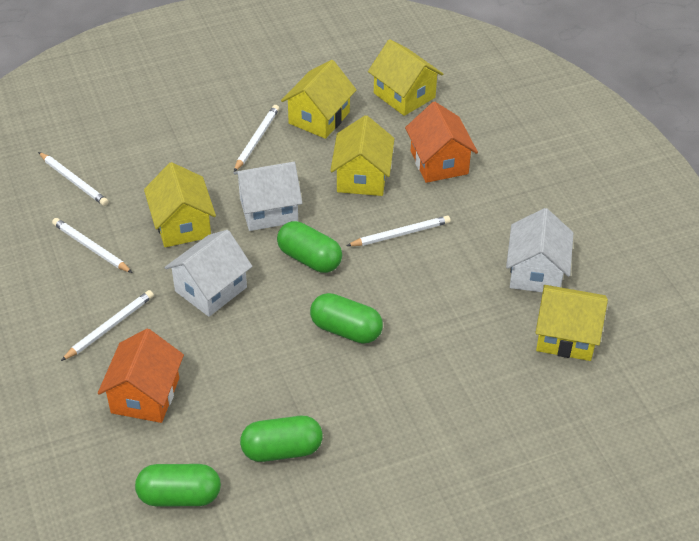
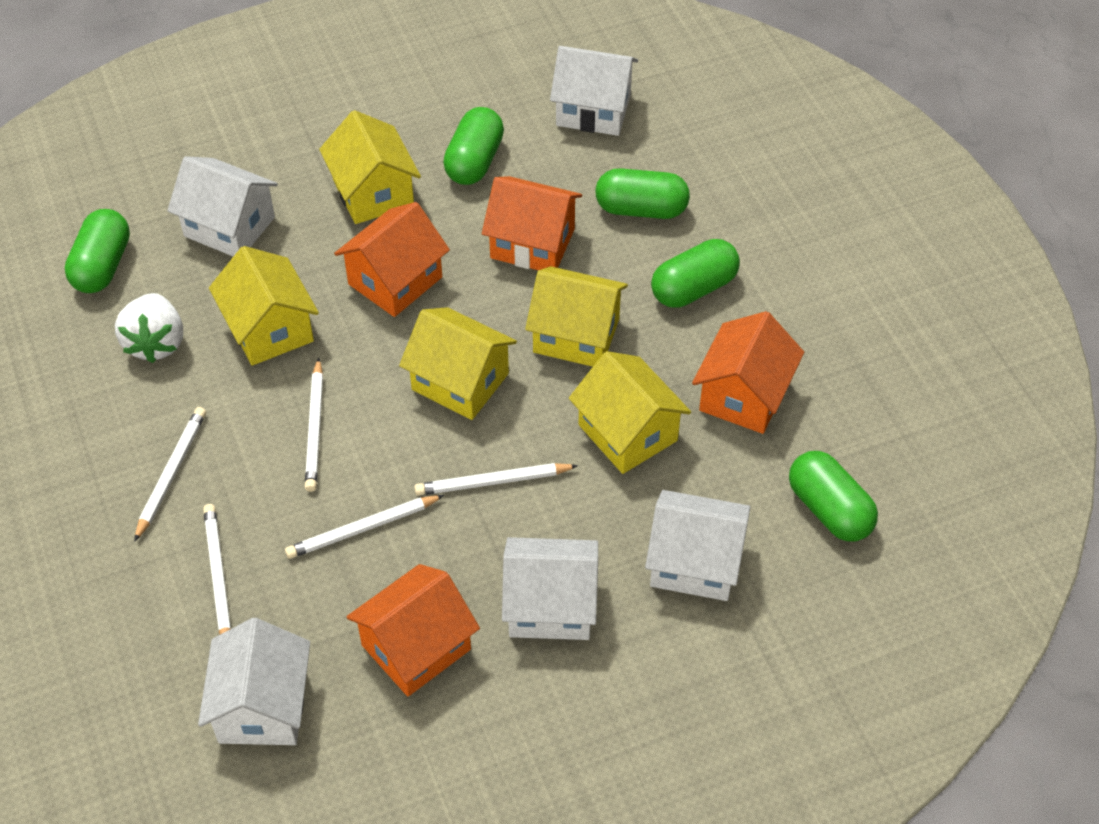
green capsule: [135,464,221,507] [240,416,323,462] [277,221,342,273] [310,293,383,344] = 4 -> [65,209,130,293] [443,107,504,185] [595,168,690,219] [651,239,740,308] [789,451,878,541] = 5
orange house: [98,329,184,423] [405,101,478,183] = 2 -> [334,202,450,317] [346,564,480,696] [482,176,582,270] [692,311,804,434] = 4
white house: [165,230,253,317] [234,162,302,231] [506,208,573,293] = 3 -> [167,156,278,256] [198,618,310,745] [502,537,598,640] [550,46,638,136] [645,490,750,601] = 5
white strawberry: none = 0 -> [115,293,183,363] = 1

